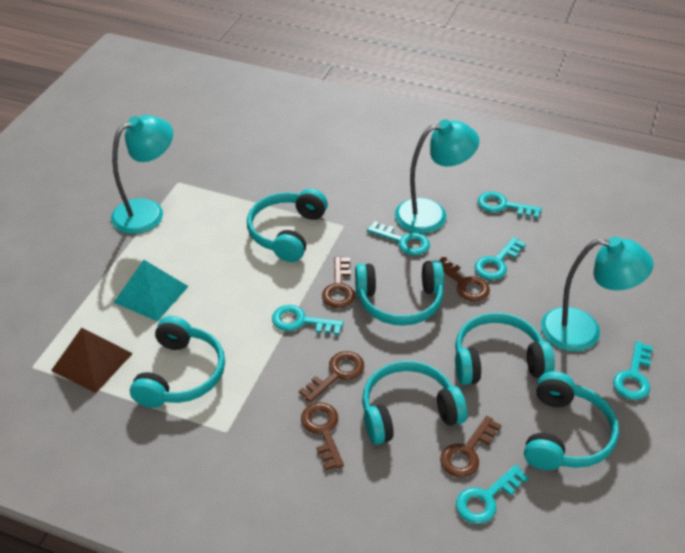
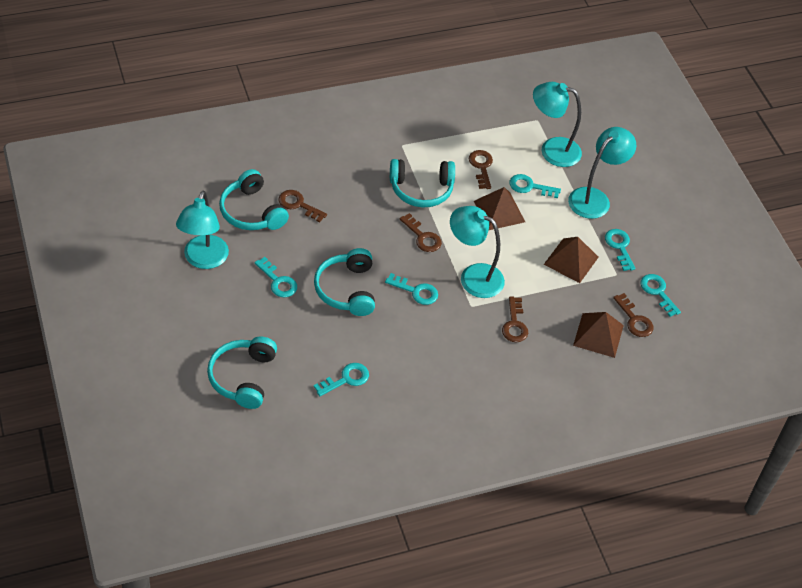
brown pyramid: [51,328,133,393] = 1 -> [474,187,525,231] [544,237,599,283] [573,312,624,358] = 3
turquoise headphones: [130,316,225,408] [247,188,328,262] [355,260,444,326] [362,361,467,445] [455,313,555,385] [524,371,619,470] = 6 -> [207,337,277,409] [219,169,289,230] [314,248,375,316] [390,159,455,208] = 4
turquoise lamp: [111,115,173,234] [395,119,479,233] [541,236,653,351] = 3 -> [176,190,229,269] [450,206,505,298] [533,82,582,167] [568,127,636,219] = 4
turquoise pyramid: [113,260,189,321] = 1 -> none = 0

